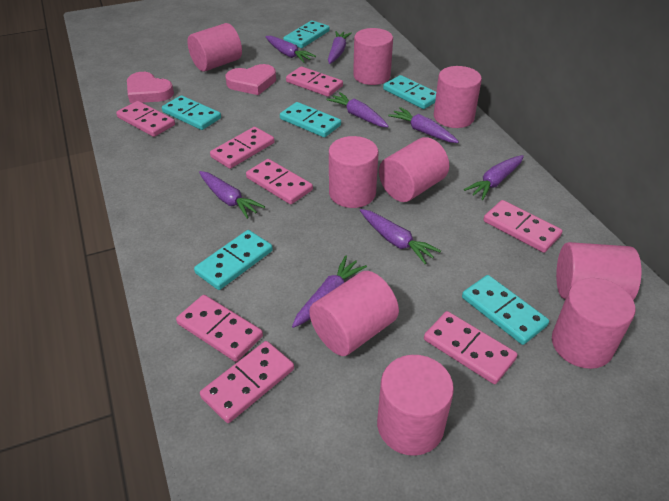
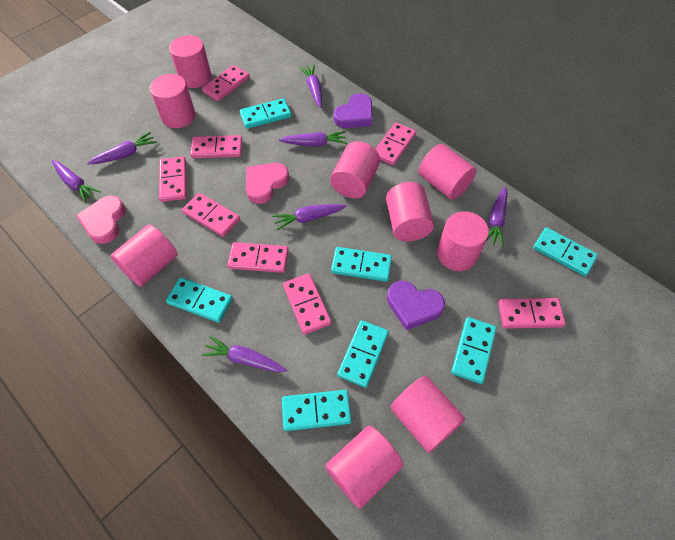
purple carrot: [199,171,265,219] [265,36,316,63] [292,255,367,328] [326,92,389,127] [328,31,352,64] [360,209,441,264] [388,107,459,143] [464,155,524,200] = 8 -> [52,160,101,203] [87,132,157,165] [201,336,287,372] [272,204,346,230] [279,131,347,147] [299,64,322,108] [486,187,508,247] = 7
purple heart: none = 0 -> [334,93,373,128] [387,281,445,330] = 2
turquoise domino: [162,95,221,130] [194,230,273,290] [280,102,341,137] [283,20,330,48] [383,75,436,109] [462,275,549,345] = 6 -> [166,278,233,323] [240,98,291,129] [282,390,352,431] [331,247,392,282] [337,320,389,388] [451,317,497,384] [533,227,598,276] = 7

